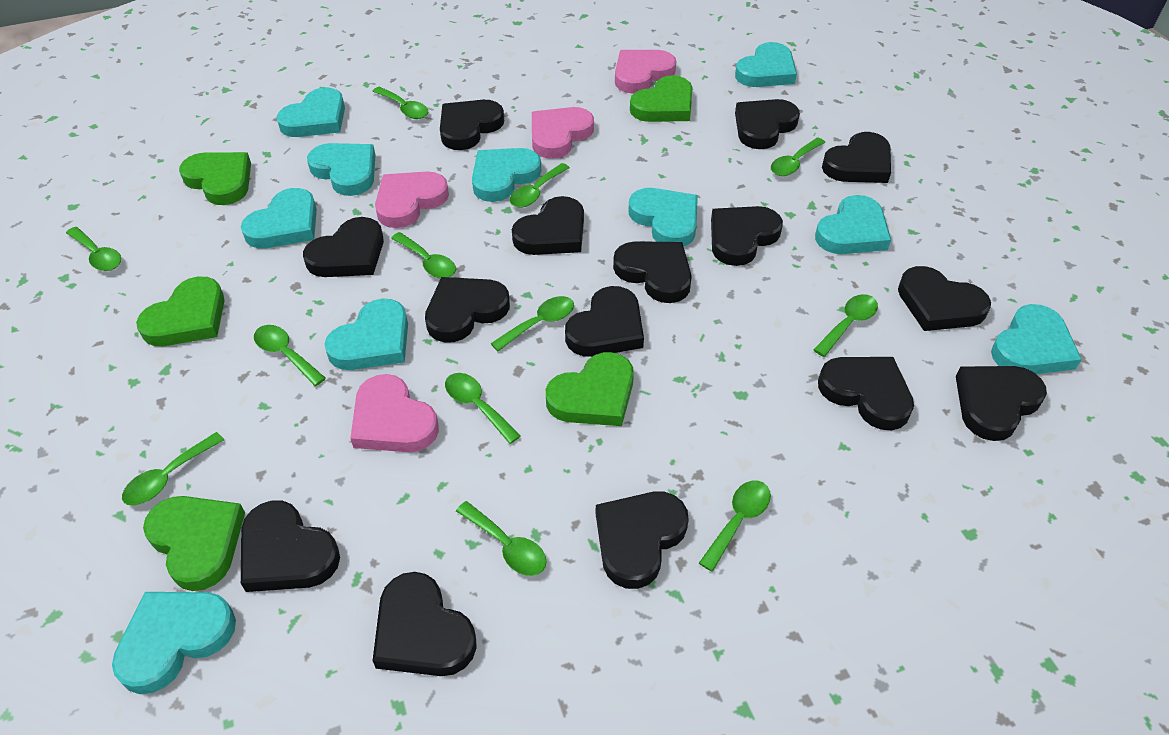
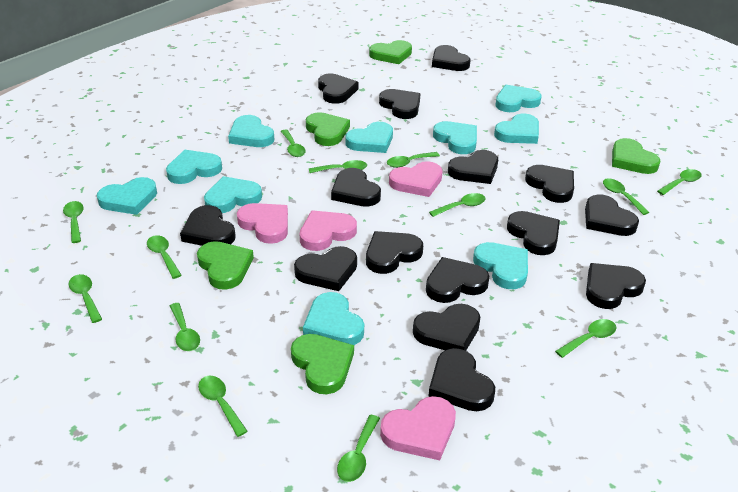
green spoon: [66,227,121,271] [122,432,224,505] [254,325,326,386] [372,87,428,119] [391,232,456,278] [445,373,521,444] [456,501,547,576] [491,296,574,351] [510,163,570,207] [699,481,771,572] [771,137,826,176] [814,294,878,357] = 12 -> [63,201,84,243] [69,274,102,323] [147,235,182,279] [170,303,200,351] [198,376,248,437] [281,129,306,157] [309,160,367,173] [337,415,380,482] [387,152,440,168] [429,193,486,217] [555,319,617,358] [603,178,649,215] [657,169,702,195] = 13

